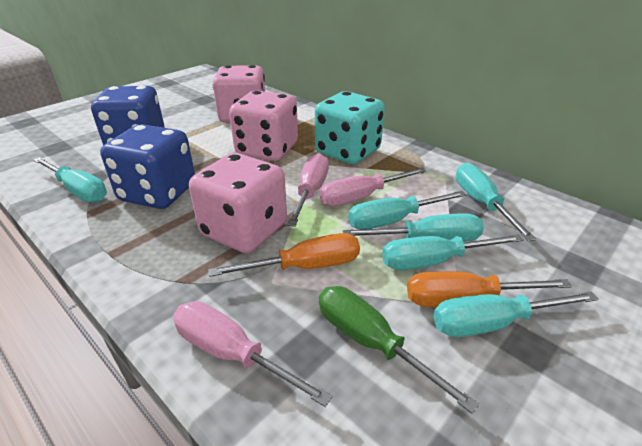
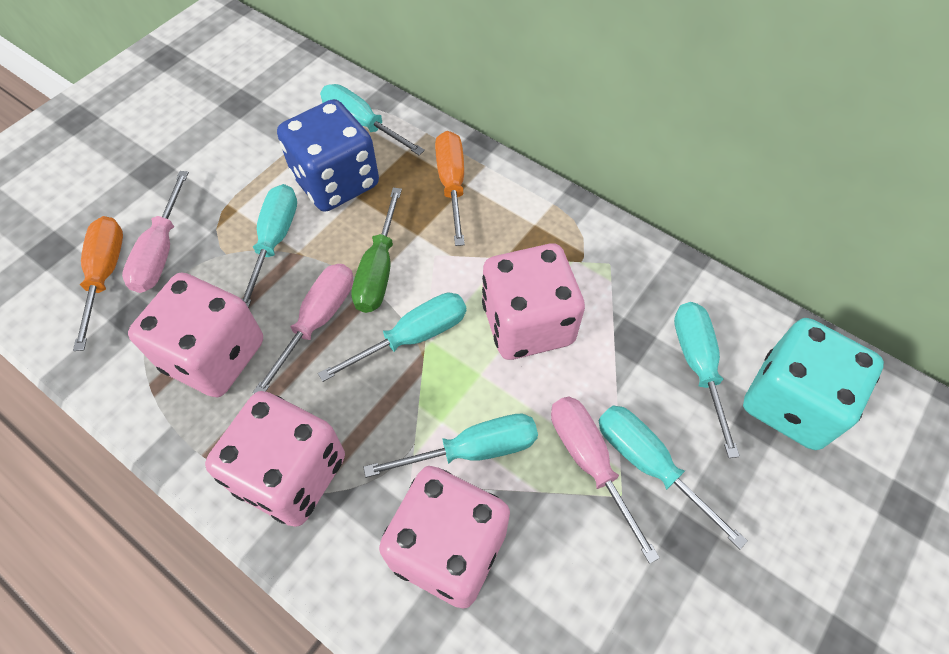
blue dice: [91,86,165,145] [100,124,195,209] = 2 -> [277,99,379,212] = 1
pink dice: [189,153,287,253] [213,65,265,123] [229,90,298,161] = 3 -> [128,273,263,397] [205,391,345,527] [379,466,510,609] [482,244,585,360] = 4

